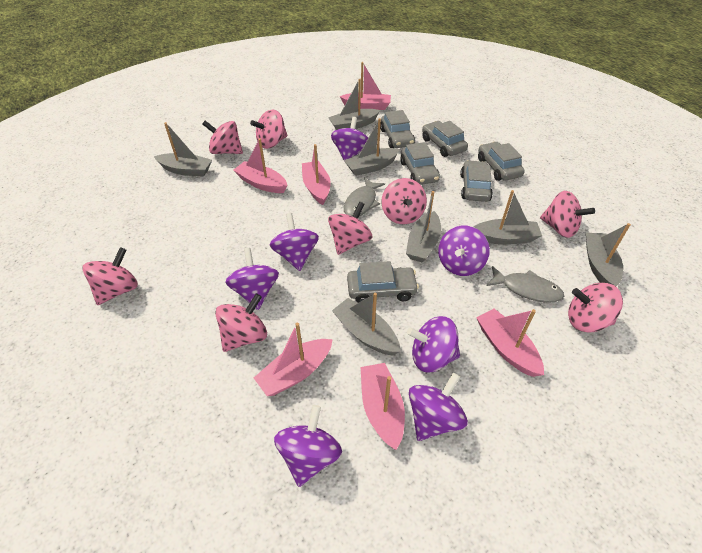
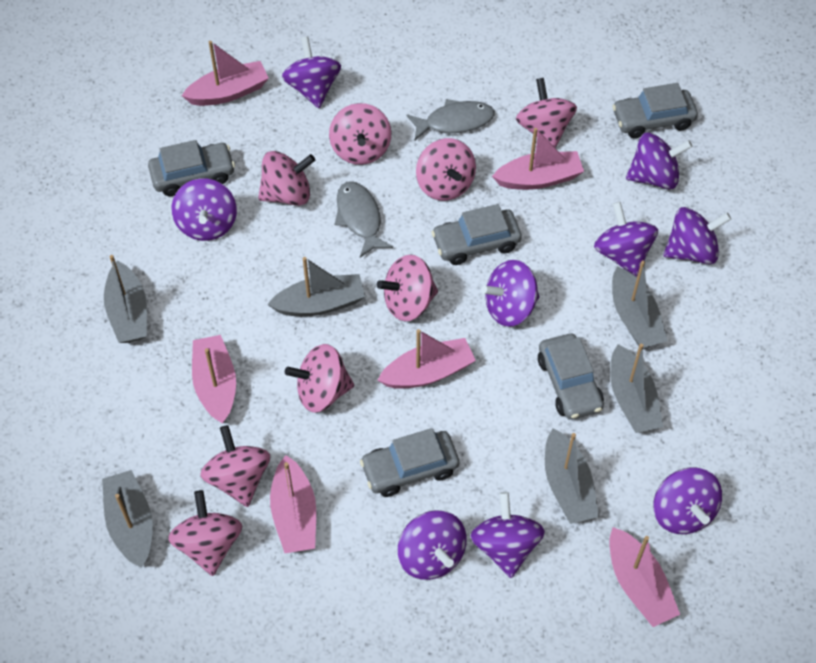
grey boat: [154,122,212,177] [328,79,380,130] [332,293,401,356] [344,118,400,176] [406,191,441,262] [474,190,542,245] [586,223,631,286] = 7 -> [102,470,153,568] [104,255,147,343] [267,257,365,316] [545,428,599,524] [610,344,663,433] [612,261,668,348] = 6
grey car: [347,261,419,303] [380,110,415,148] [400,142,440,185] [422,121,468,157] [460,160,493,202] [478,142,525,181] = 6 -> [148,140,235,196] [360,428,459,497] [432,204,522,265] [538,334,604,420] [612,83,698,138] = 5
purple spinning top: [225,248,279,310] [269,213,319,271] [274,405,342,487] [331,117,368,162] [407,316,460,372] [409,373,468,441] [438,226,490,276] = 7 -> [171,178,237,241] [282,36,341,108] [398,510,467,580] [470,492,545,578] [481,260,540,327] [594,202,658,277] [626,132,692,189] [654,467,722,534] [663,207,731,264] = 9

